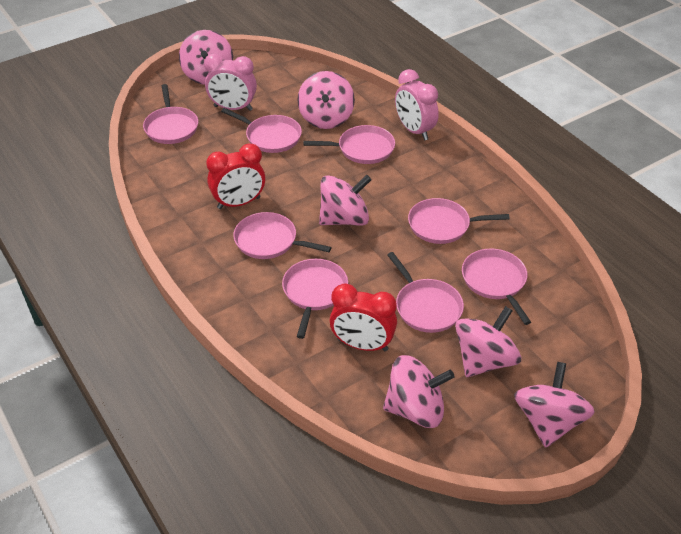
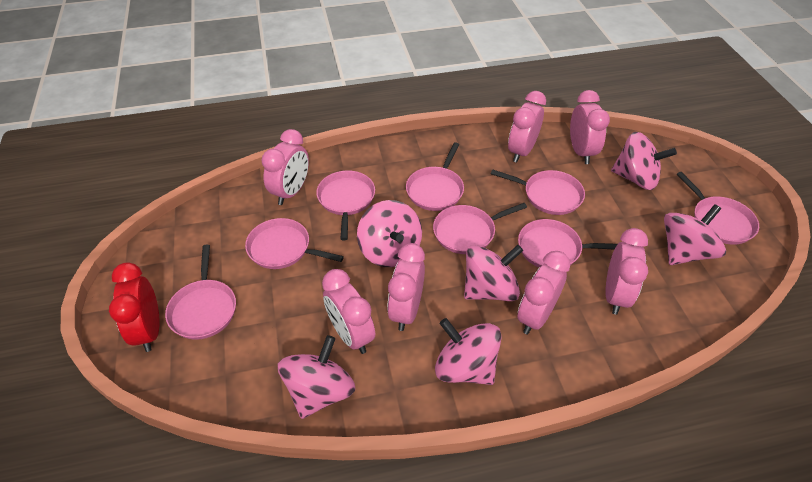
pink clock: [204,53,257,111] [395,69,439,140] = 2 -> [261,129,309,205] [322,269,375,354] [387,243,425,331] [508,91,546,163] [517,251,570,334] [570,90,610,164] [605,228,648,315] = 7
red clock: [206,143,265,209] [330,284,397,351] = 2 -> [109,262,160,352] = 1

